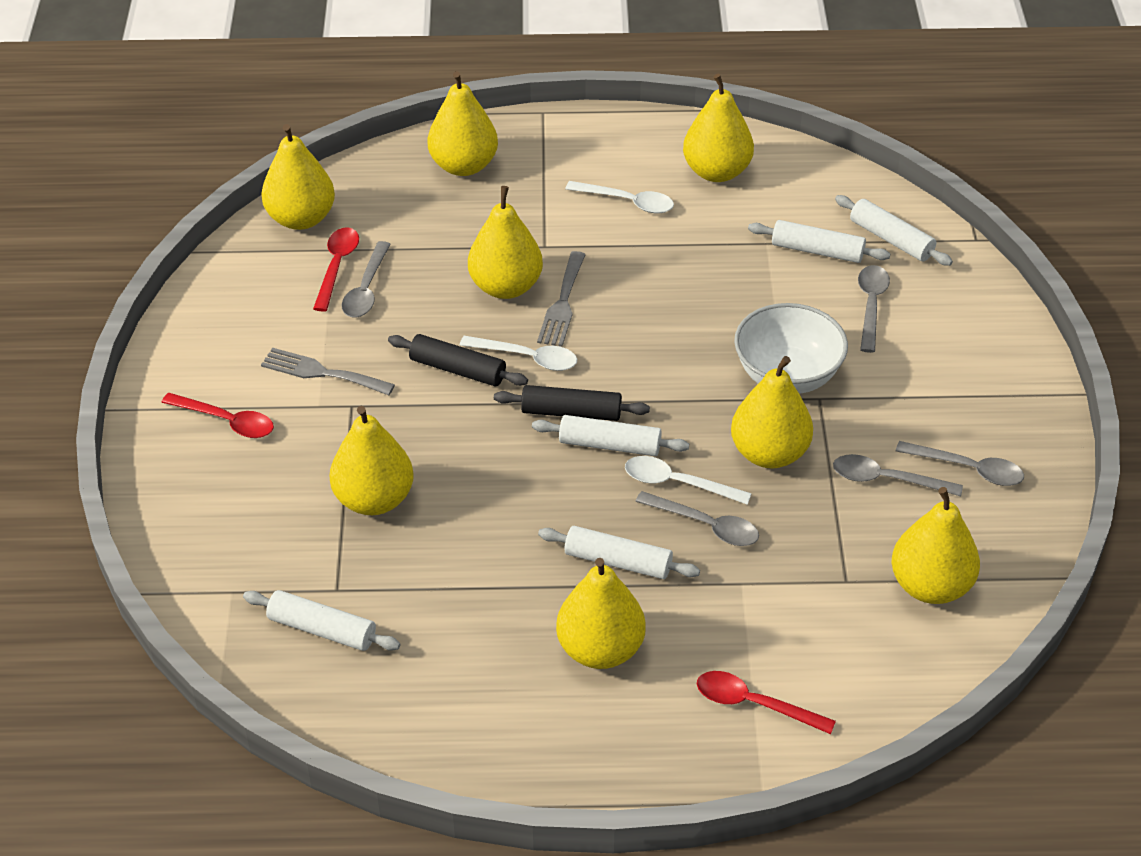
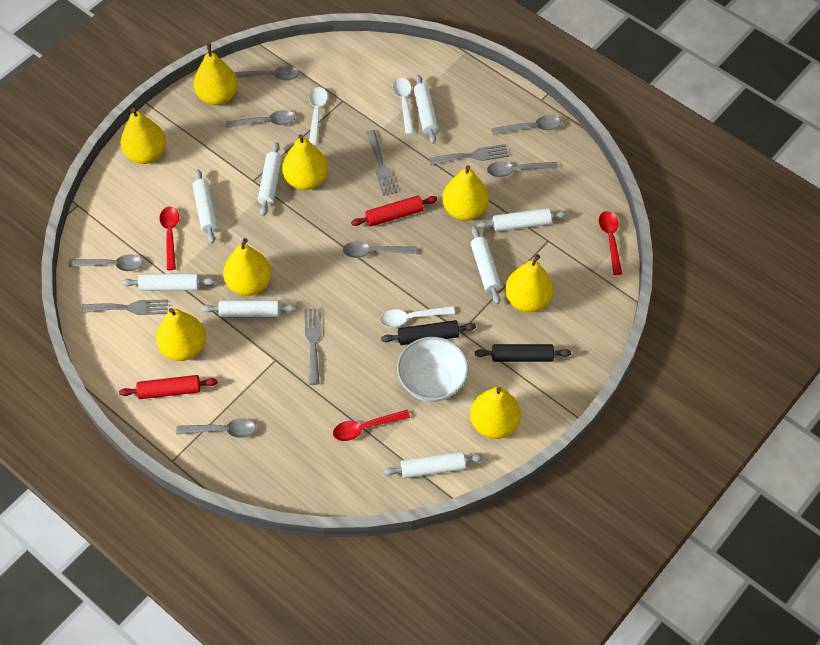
grey fork: [261,348,395,395] [537,251,586,347] = 2 -> [82,299,168,315] [305,308,322,385] [366,130,398,196] [429,144,509,165] = 4
grey spoon: [342,241,391,317] [635,491,759,546] [833,454,963,497] [858,265,890,353] [896,441,1024,486] = 5 -> [69,254,143,271] [176,418,256,438] [226,110,295,128] [234,66,299,80] [343,241,417,258] [487,162,558,177] [491,115,561,135] = 7
red rolling pin: none = 0 -> [119,375,218,399] [351,196,438,226] = 2
white rolling pin: [243,590,400,651] [532,415,689,456] [538,526,700,579] [748,220,890,263] [835,195,953,266] = 5 -> [122,273,216,291] [192,169,217,243] [202,300,297,317] [258,142,282,216] [383,451,483,478] [413,75,438,144] [471,226,501,304] [477,208,567,232] = 8

